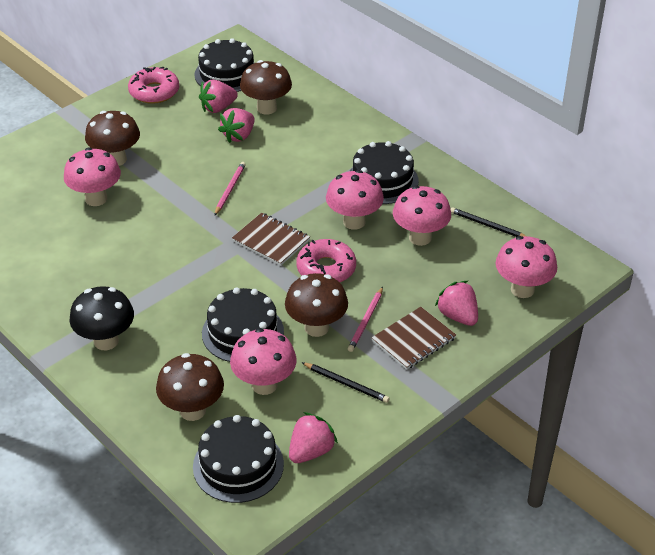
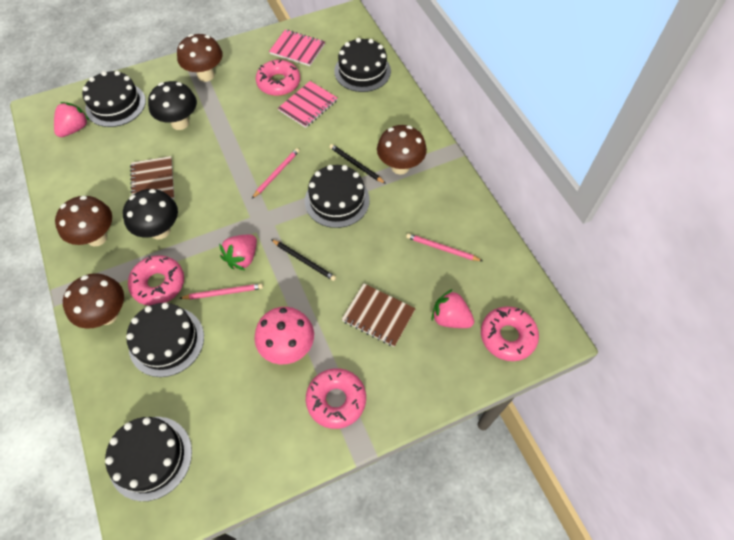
black cake: [193,415,284,503] [194,38,254,92] [202,287,284,362] [350,141,419,204] = 4 -> [82,71,146,127] [105,417,192,501] [126,303,204,377] [305,165,370,228] [334,38,391,92] = 5
black mushroom: [69,286,134,350] = 1 -> [123,189,178,239] [148,81,197,130] = 2
pink donut: [128,67,179,104] [296,239,356,282] = 2 -> [128,255,184,306] [256,60,300,96] [306,368,366,429] [481,306,539,361] = 4
pink mushroom: [64,147,121,206] [230,328,297,395] [326,170,384,230] [393,186,451,246] [495,236,557,298] = 5 -> [254,307,314,364] = 1
pink notebook: none = 0 -> [269,30,325,66] [278,81,338,128] = 2
pink pencil: [214,162,246,216] [348,287,383,352] = 2 -> [179,284,263,300] [252,148,300,198] [406,233,482,261] = 3
pink strawberry: [199,80,238,113] [218,108,254,143] [289,412,338,463] [435,281,478,326] = 4 -> [54,102,90,137] [219,235,257,270] [431,289,474,328] = 3

